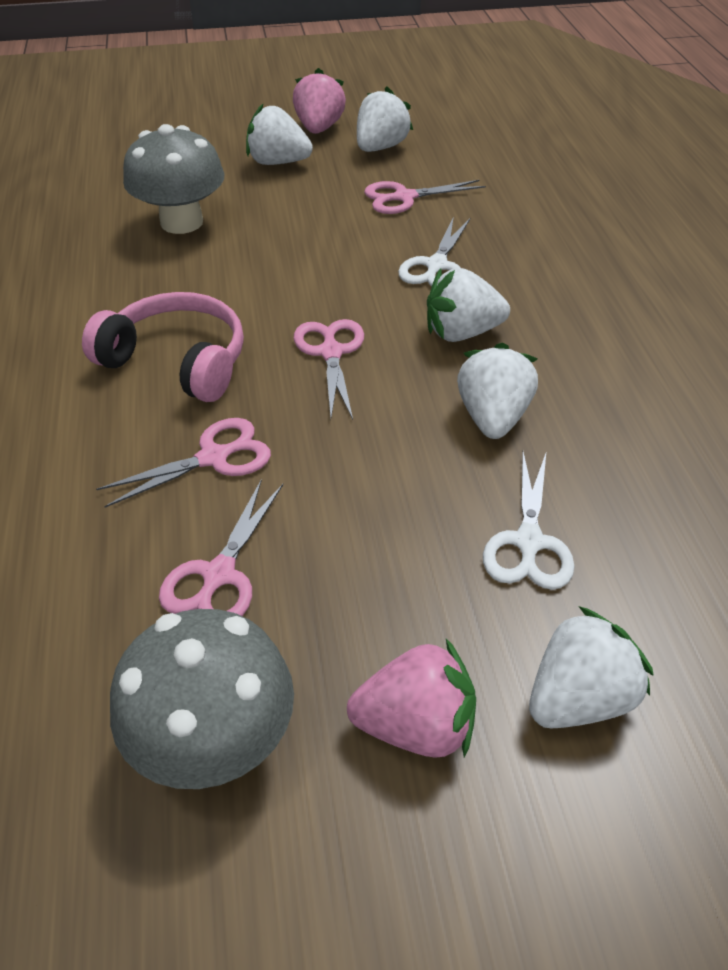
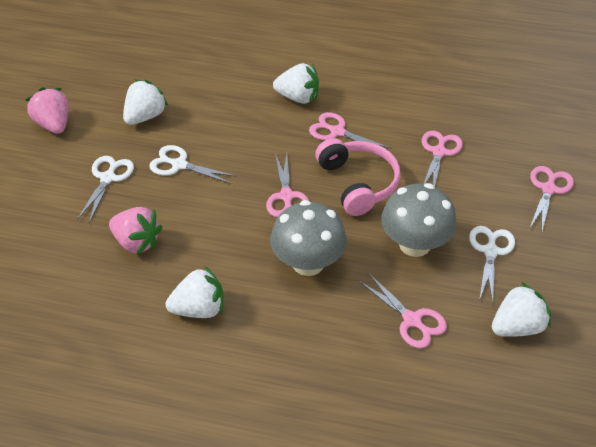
pink scissors: [96,418,271,508] [159,479,283,616] [294,319,364,420] [364,180,486,214] = 4 -> [266,153,309,217] [309,112,392,149] [359,273,447,348] [422,131,463,187] [529,166,574,231] = 5
white scissors: [398,217,470,286] [483,451,575,590] = 2 -> [77,156,134,223] [149,145,237,184] [469,226,515,303] = 3
white strawberry: [246,104,313,165] [357,87,413,152] [427,268,510,342] [457,343,538,439] [529,606,654,728] = 5 -> [123,80,168,125] [166,266,223,318] [273,63,319,104] [492,282,551,337] = 4

